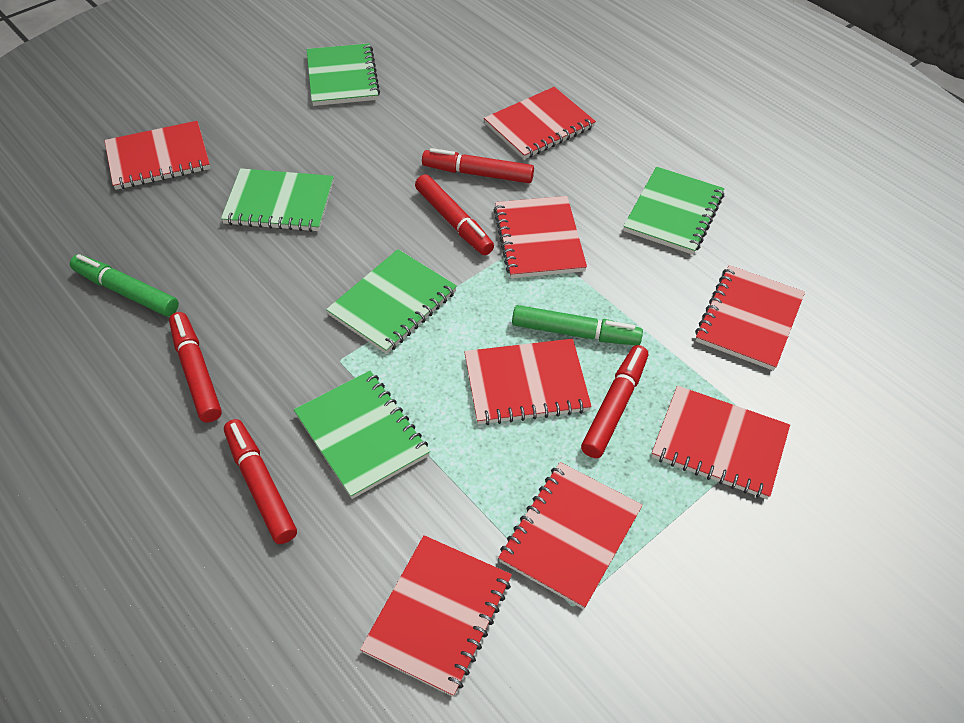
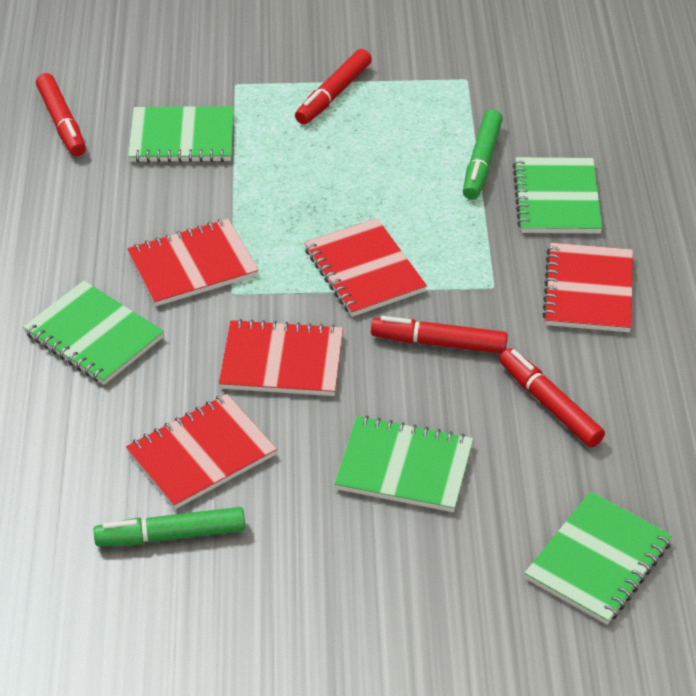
red marker: [169,312,222,422] [224,419,297,544] [415,174,494,255] [422,148,534,183] [581,345,648,458] = 5 -> [36,73,86,156] [295,49,372,125] [371,316,508,354] [499,348,605,447] = 4
red notebook: [105,121,210,190] [360,535,512,697] [464,339,592,425] [484,87,596,159] [493,196,587,278] [498,462,643,609] [652,386,790,499] [695,265,805,371] = 8 -> [126,394,277,509] [127,219,258,306] [219,319,343,396] [304,218,427,317] [542,243,633,332] = 5

